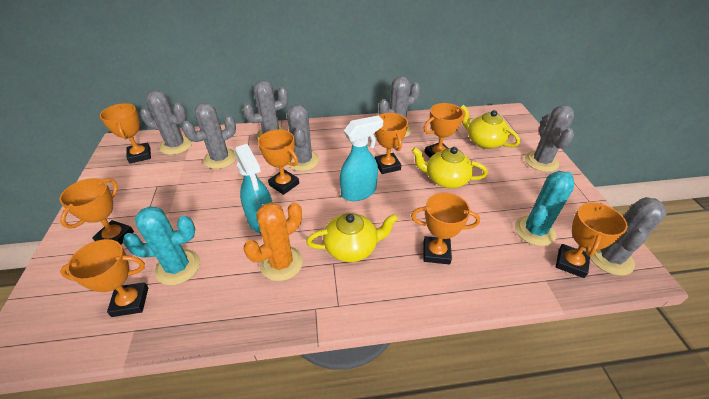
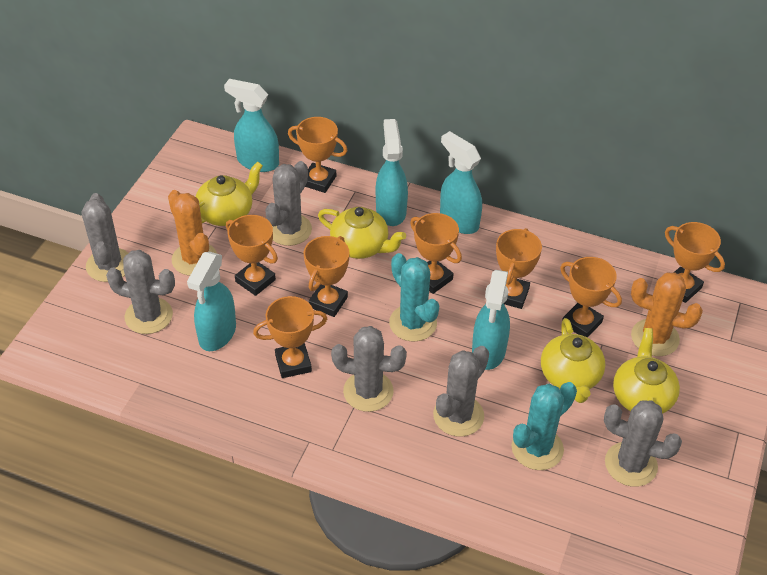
grey cactus: [140,90,192,155] [182,103,237,169] [243,81,288,139] [287,105,320,171] [379,76,420,138] [525,105,574,172] [590,197,667,276] = 7 -> [82,193,128,282] [106,250,175,334] [265,161,312,246] [331,326,407,412] [433,346,489,437] [604,400,682,487] = 6
orange cactus: [244,202,303,281] = 1 -> [168,190,217,276] [631,272,703,356] = 2
turquoise spray bottle: [235,144,273,233] [340,116,383,201] = 2 -> [187,252,236,351] [224,79,279,172] [376,119,408,226] [440,131,482,234] [472,270,510,370] = 5
yellow teapot: [306,213,398,262] [412,147,488,188] [460,105,520,149] = 3 -> [196,161,263,226] [318,207,406,259] [541,318,605,403] [613,328,680,414] = 4

